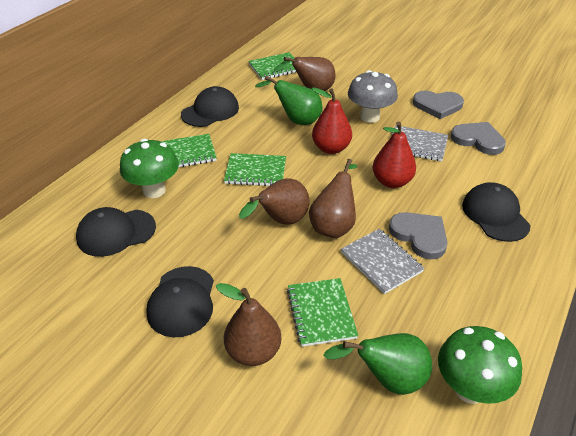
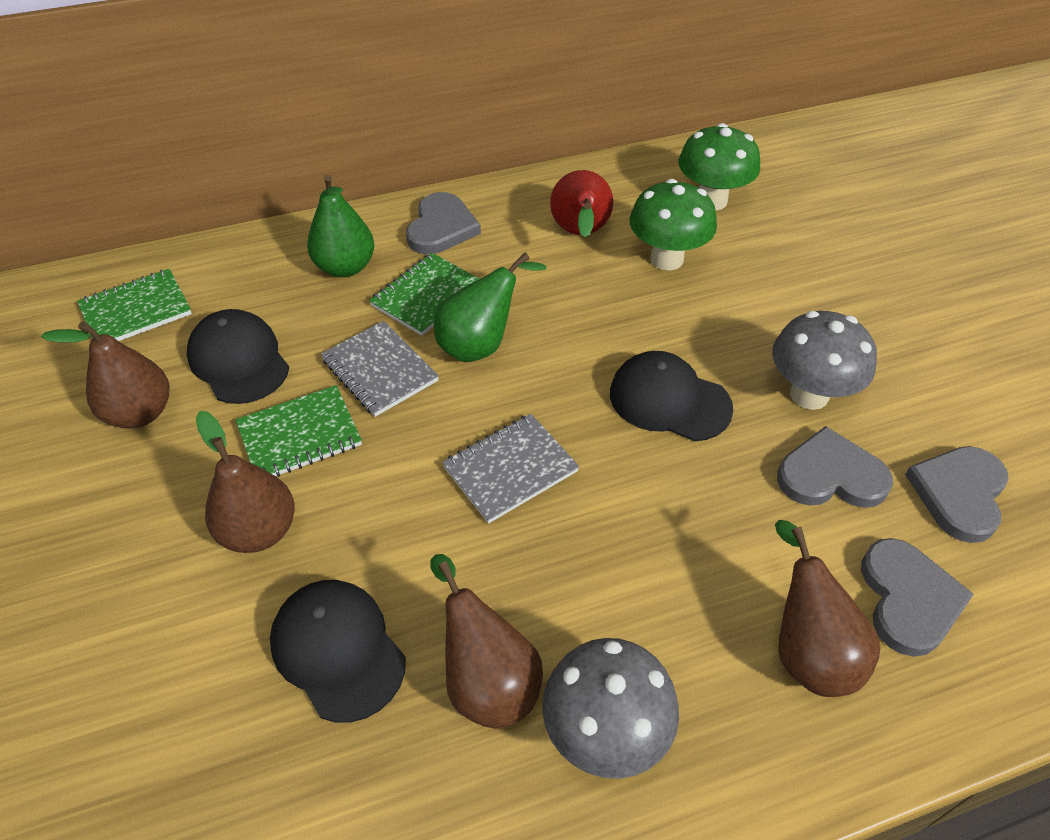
black cap: [76,207,156,257] [146,266,214,337] [181,86,239,127] [462,182,530,242] = 4 -> [187,309,289,404] [270,580,406,723] [610,351,733,441] = 3
green notebook: [161,134,217,167] [224,153,286,186] [248,52,296,80] [287,278,358,347] = 4 -> [77,269,192,341] [236,385,362,477] [369,253,479,336] = 3
grey heart: [389,212,448,259] [413,91,464,119] [451,122,506,155] = 3 -> [406,192,481,254] [777,426,893,508] [861,538,974,657] [905,446,1009,543] = 4
grey mushroom: [348,70,398,123] = 1 -> [542,638,679,779] [772,311,877,410] = 2
red pear: [312,88,352,154] [373,122,416,188] = 2 -> [550,170,613,237] = 1

